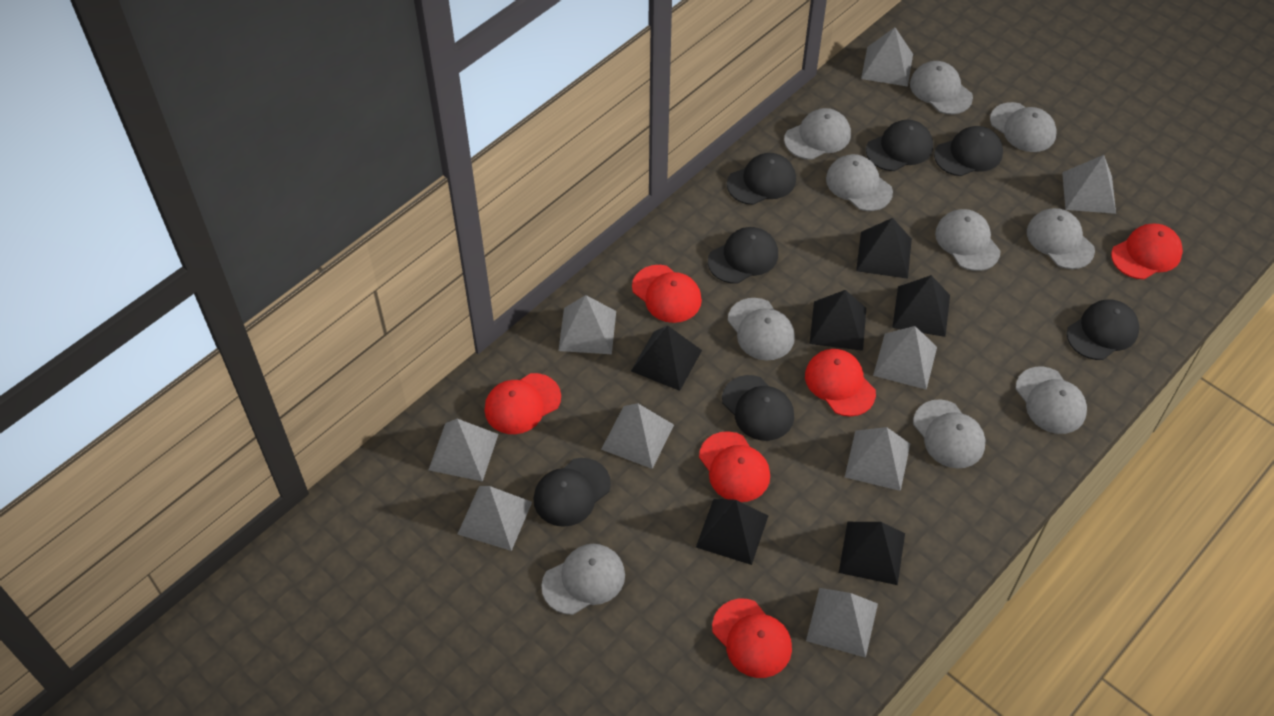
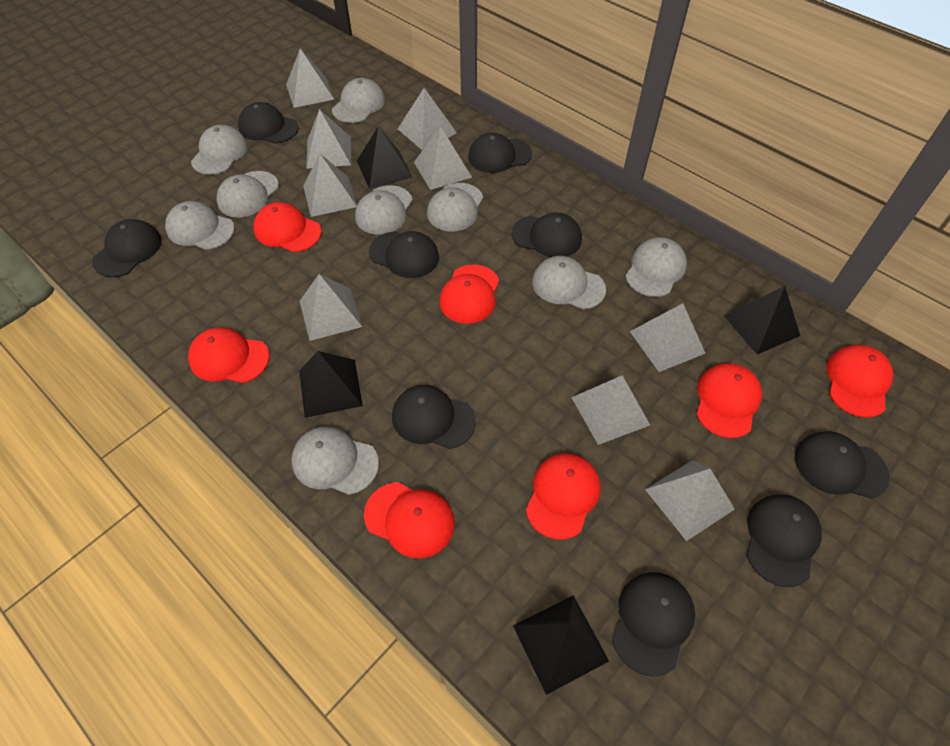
black cap: [533,458,611,527] [708,227,778,284] [722,375,794,441] [727,153,796,205] [866,120,933,171] [934,126,1003,176] [1067,300,1139,360] = 7 -> [92,219,161,277] [238,102,299,144] [369,231,439,278] [392,385,476,449] [468,133,532,173] [511,212,582,257] [612,572,695,676] [747,495,822,587] [795,431,890,499] = 9
black pyramid: [631,325,702,391] [696,499,768,565] [810,290,866,351] [839,522,905,585] [856,218,912,279] [892,275,950,337] = 6 -> [299,351,363,418] [357,126,413,189] [513,595,609,695] [724,286,800,354] = 4
grey cap: [541,544,625,615] [728,298,795,360] [784,108,851,160] [826,154,893,211] [910,61,973,114] [913,399,985,469] [935,209,1000,271] [990,102,1057,152] [1016,367,1087,434] [1027,208,1095,269] = 10 -> [165,201,235,250] [191,125,248,175] [216,171,279,218] [291,426,379,495] [332,78,385,123] [355,185,413,235] [427,183,483,231] [532,256,606,310] [625,237,687,297] = 9
red cap: [485,373,561,434] [632,265,702,323] [699,431,770,502] [712,599,792,678] [805,349,876,417] [1111,224,1183,279] = 6 -> [188,327,269,383] [254,202,321,252] [364,482,455,558] [439,264,499,324] [526,453,601,540] [697,363,762,438] [827,345,893,418] = 7

